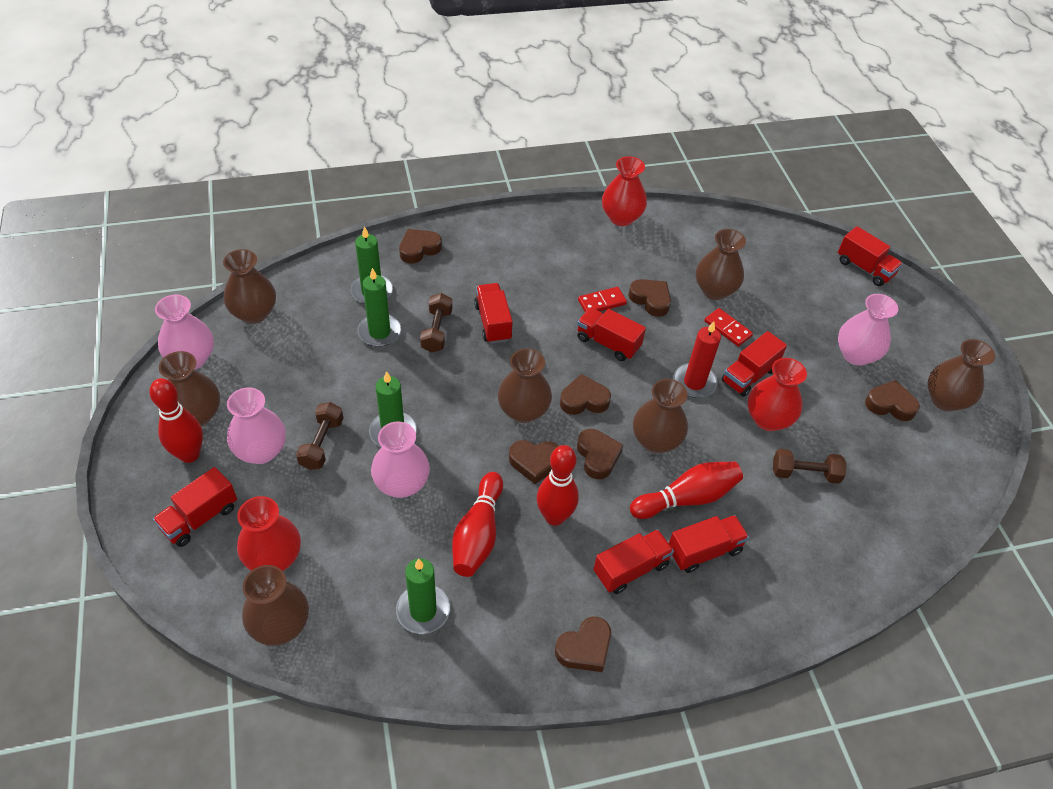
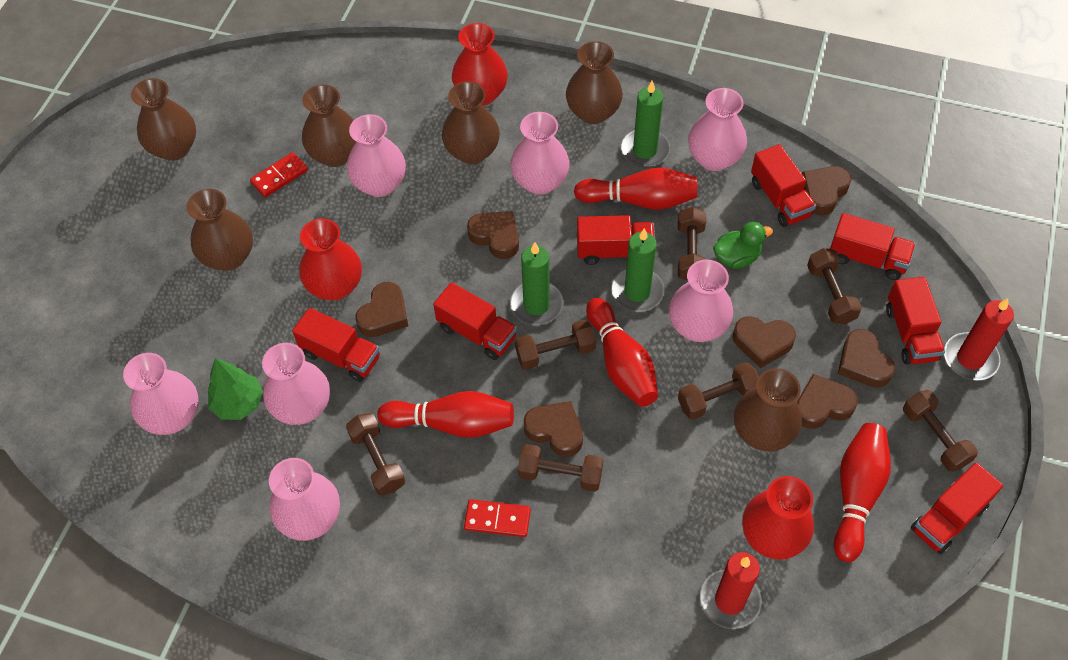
brown dumbbell: [296,402,343,470] [420,293,452,353] [773,449,847,483] = 3 -> [346,413,405,495] [515,320,596,369] [518,444,603,491] [678,207,707,281] [678,362,759,420] [807,248,862,324] [903,390,978,472] = 7
brown vase: [159,351,220,427] [223,249,276,324] [242,565,309,646] [498,348,552,423] [633,379,688,453] [696,229,746,300] [927,339,995,411] = 7 -> [131,78,196,161] [186,189,253,271] [302,84,356,167] [442,82,500,164] [566,41,623,124] [734,368,802,451] = 6
green candle: [351,226,393,304] [357,268,401,347] [369,371,417,447] [396,558,450,634] = 4 -> [510,242,563,325] [611,228,664,312] [621,81,670,167] = 3
green duck: none = 0 -> [713,222,773,269] = 1
green tree: none = 0 -> [208,358,263,420] = 1
pink vase: [155,295,214,370] [227,387,286,464] [371,421,430,498] [838,294,898,366] = 4 -> [123,353,199,435] [262,343,330,425] [269,458,340,541] [347,114,406,197] [510,112,570,195] [669,260,733,342] [688,88,747,171] = 7
red candle: [673,321,721,398] = 1 -> [700,552,762,629] [944,298,1014,380] = 2

